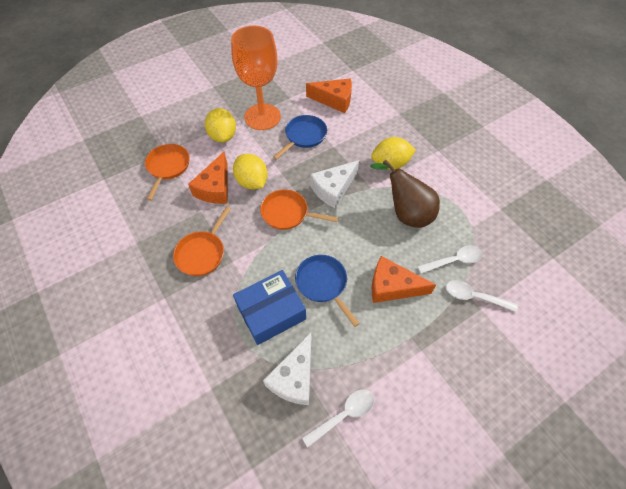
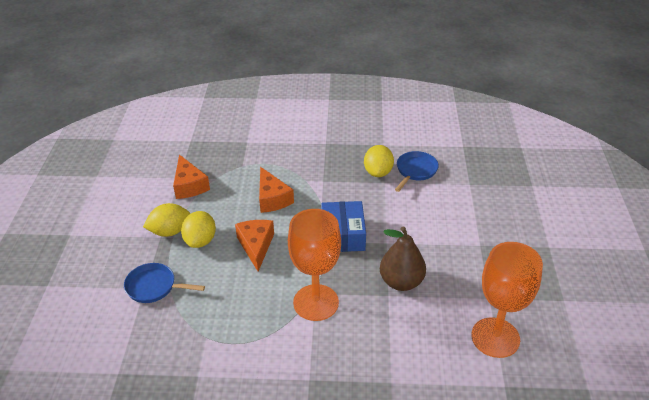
orange goblet: [231,26,281,130] = 1 -> [288,209,341,321] [471,242,543,358] = 2
orange pan: [145,144,190,201] [173,206,231,276] [260,189,338,230] = 3 -> none = 0
white cheese: [263,332,311,405] [310,160,359,208] = 2 -> none = 0
white spoon: [302,389,374,448] [417,246,483,274] [446,280,518,312] = 3 -> none = 0

